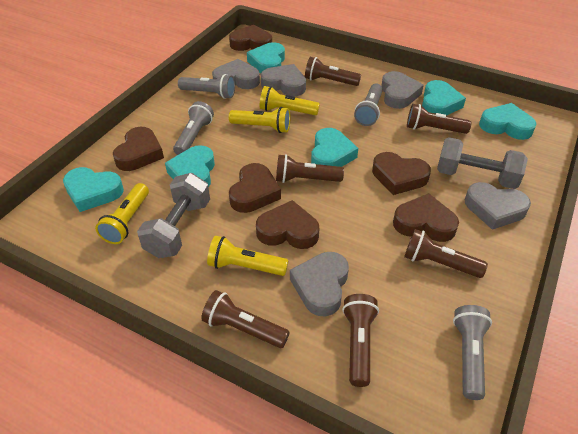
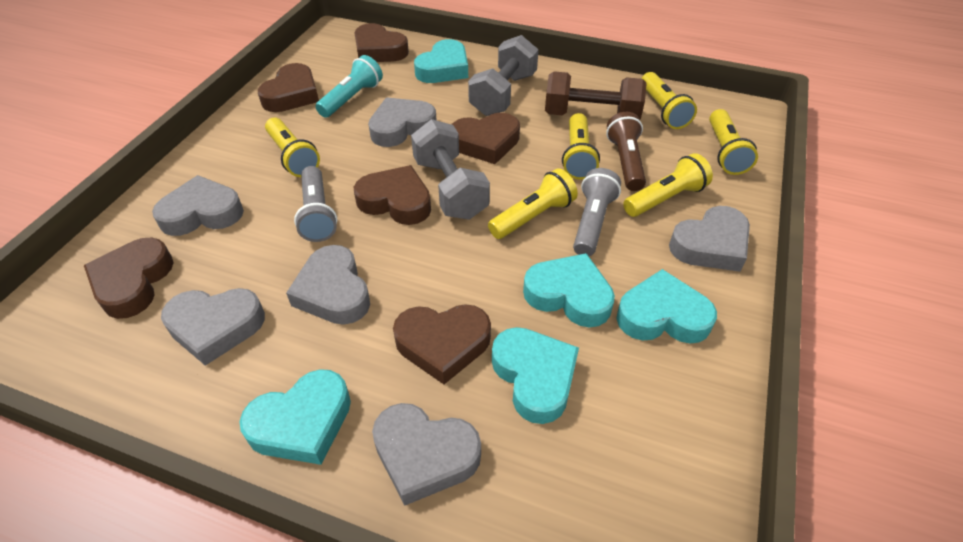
brown dumbbell: none = 0 -> [545,71,647,119] = 1
brown flashlight: [201,290,290,348] [276,154,344,183] [305,57,361,86] [342,294,379,387] [404,229,488,278] [407,104,471,134] = 6 -> [606,112,646,191] = 1
grey flashlight: [173,101,214,155] [178,74,235,99] [354,84,383,126] [453,305,492,400] = 4 -> [294,166,337,242] [573,168,621,256] = 2
grey heart: [212,59,260,89] [261,64,306,96] [290,252,349,317] [381,71,424,109] [464,182,531,230] = 5 -> [152,175,244,236] [161,288,265,366] [286,245,370,325] [368,97,437,147] [372,403,481,506] [669,206,750,272] = 6
turquoise flashlight: none = 0 -> [315,55,383,118] = 1
turquoise heart: [63,167,124,212] [165,145,215,188] [247,42,285,74] [311,128,358,167] [422,80,466,116] [479,103,537,140] = 6 -> [239,369,351,465] [414,39,468,83] [492,327,579,424] [523,253,615,327] [616,269,717,344] = 5
yellow flashlight: [95,183,149,244] [207,236,288,276] [229,107,290,133] [260,86,320,115] = 4 -> [265,118,320,177] [488,168,578,239] [562,113,600,180] [623,153,713,217] [641,72,697,129] [709,109,758,175] = 6

